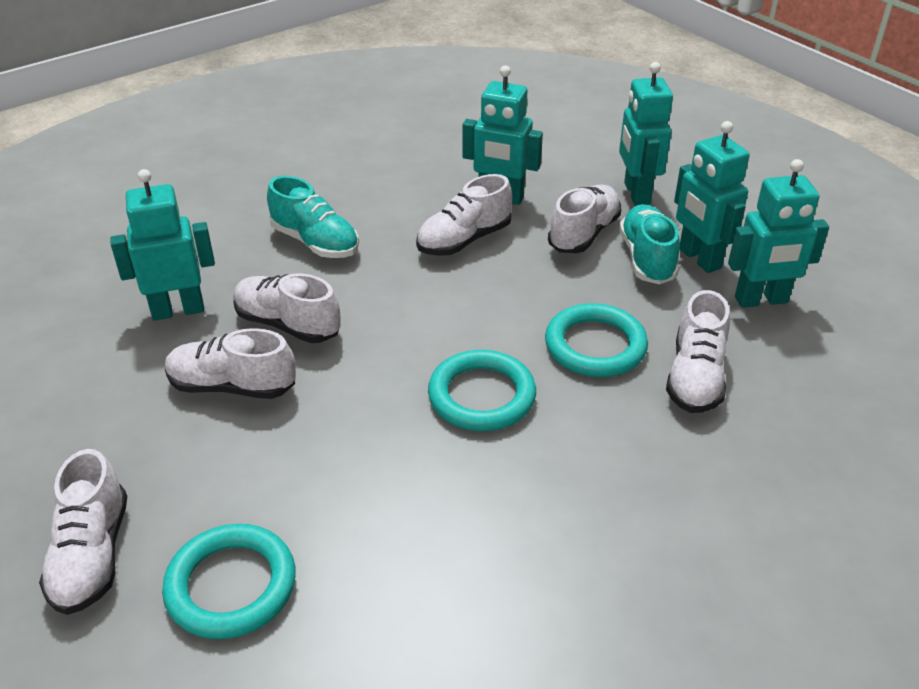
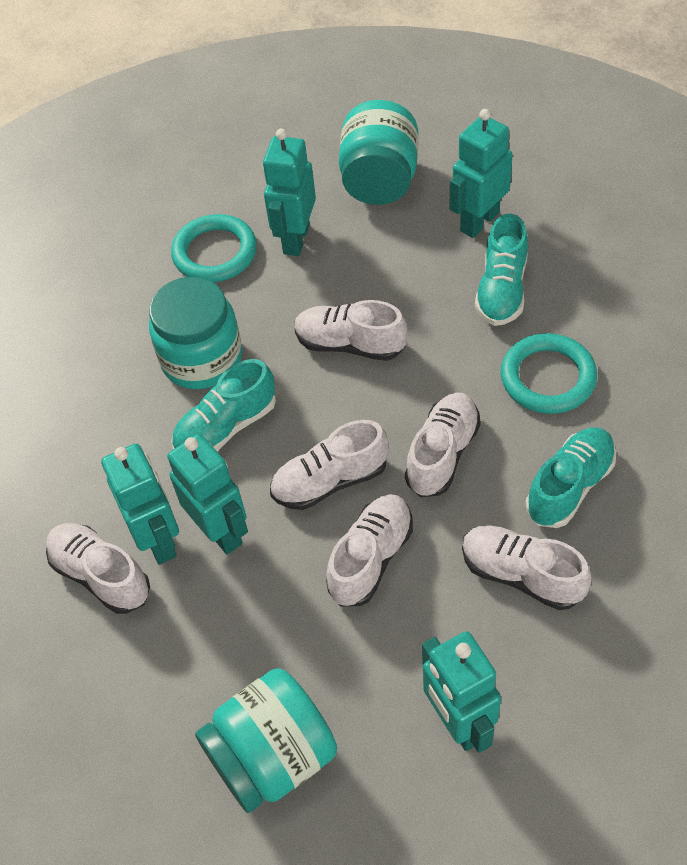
turquoise jar: none = 0 -> [149,277,242,389] [195,668,337,813] [339,100,418,205] = 3
turquoise ring: [162,524,296,639] [428,350,536,431] [545,303,648,377] = 3 -> [171,214,257,282] [501,333,597,414] = 2
turquoise shoe: [267,176,359,258] [619,204,680,284] = 2 -> [171,359,276,452] [475,214,528,326] [526,427,616,528] = 3

